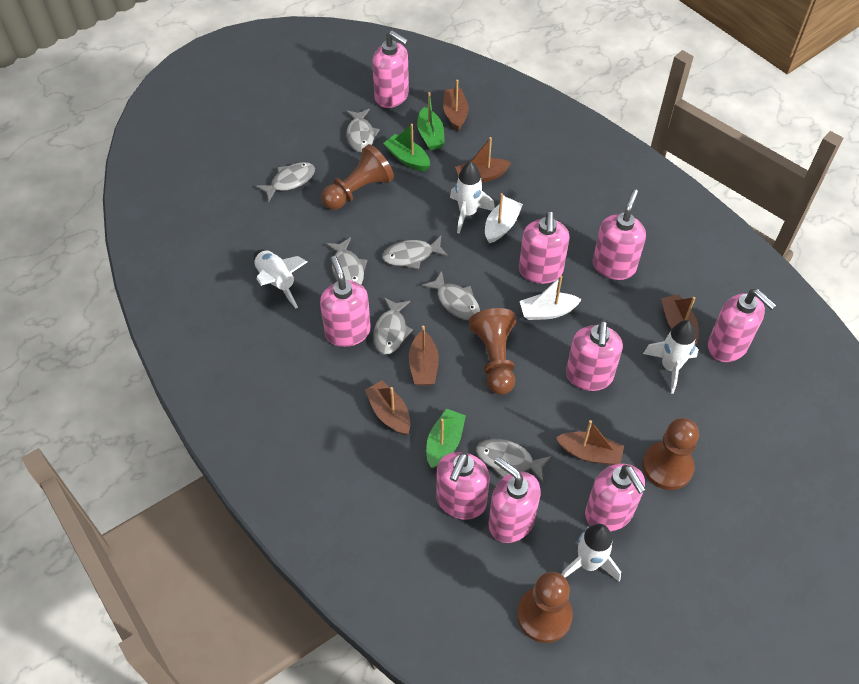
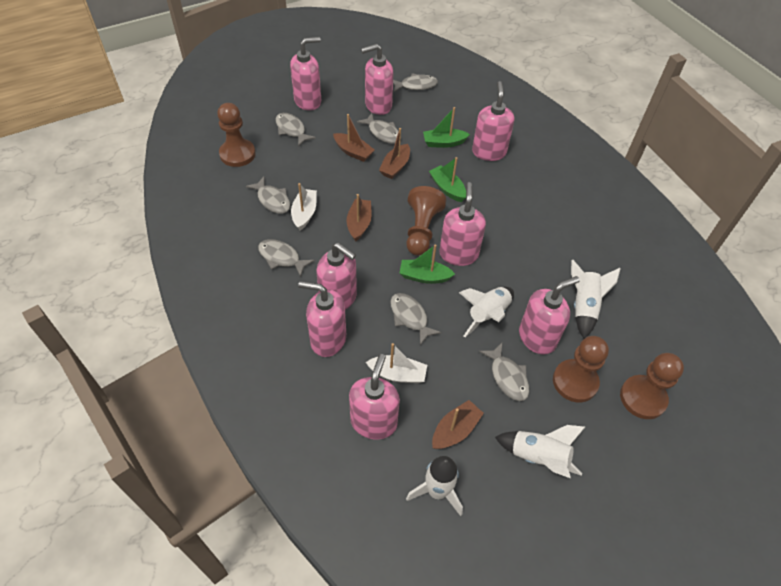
brown boat: [365,381,410,435] [409,326,439,386] [443,80,469,131] [455,137,511,183] [556,420,624,465] [661,294,699,345] = 6 -> [333,114,374,162] [347,194,372,242] [379,128,410,179] [432,400,484,449] = 4
pink soap dispenser: [320,256,371,347] [372,30,409,108] [436,452,490,520] [488,457,541,543] [519,211,570,284] [566,321,623,391] [585,464,646,532] [593,189,646,280] [708,289,776,362] = 9 -> [290,37,321,111] [298,281,346,357] [316,243,357,310] [349,354,400,440] [361,44,393,115] [439,182,486,266] [472,81,514,161] [519,276,580,355] = 8

